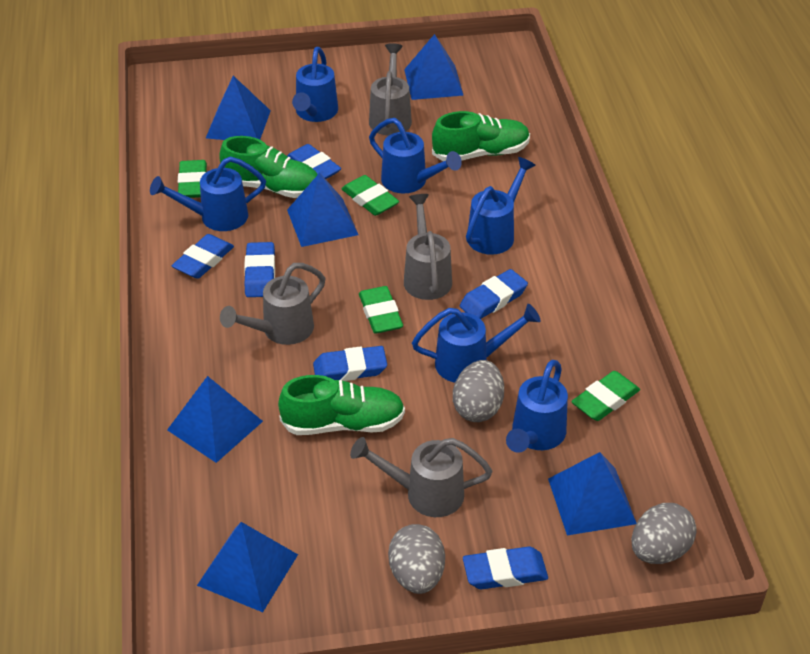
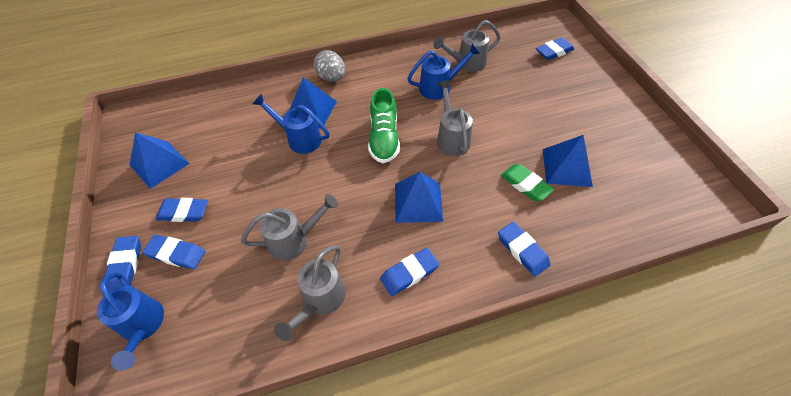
blue pyramid: [167,376,263,463] [197,522,298,612] [206,76,271,140] [287,173,358,247] [404,34,464,100] [548,452,636,535] = 6 -> [130,132,190,189] [290,77,337,129] [395,172,443,223] [543,135,593,187] = 4
blue watering can: [150,156,266,231] [292,47,338,122] [369,118,462,194] [412,304,541,383] [466,157,536,255] [506,360,568,453] = 6 -> [97,272,164,370] [253,94,329,154] [407,44,480,100] = 3
green eraser: [178,160,207,198] [342,175,399,216] [359,286,403,334] [571,371,640,421] = 4 -> [501,164,554,201] = 1
green shoe: [219,136,318,198] [278,375,405,435] [432,111,530,161] = 3 -> [368,88,400,163] = 1
grey egg: [388,524,445,594] [453,360,504,422] [631,503,697,564] = 3 -> [314,50,345,82] = 1

